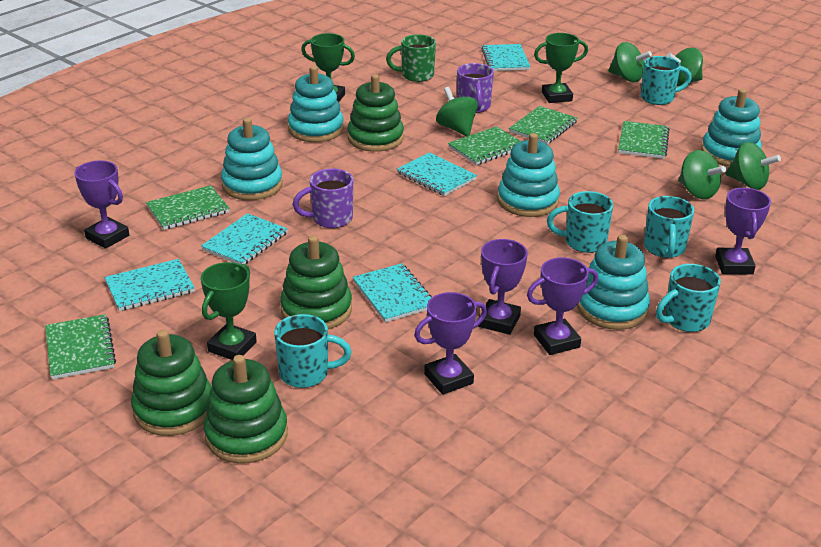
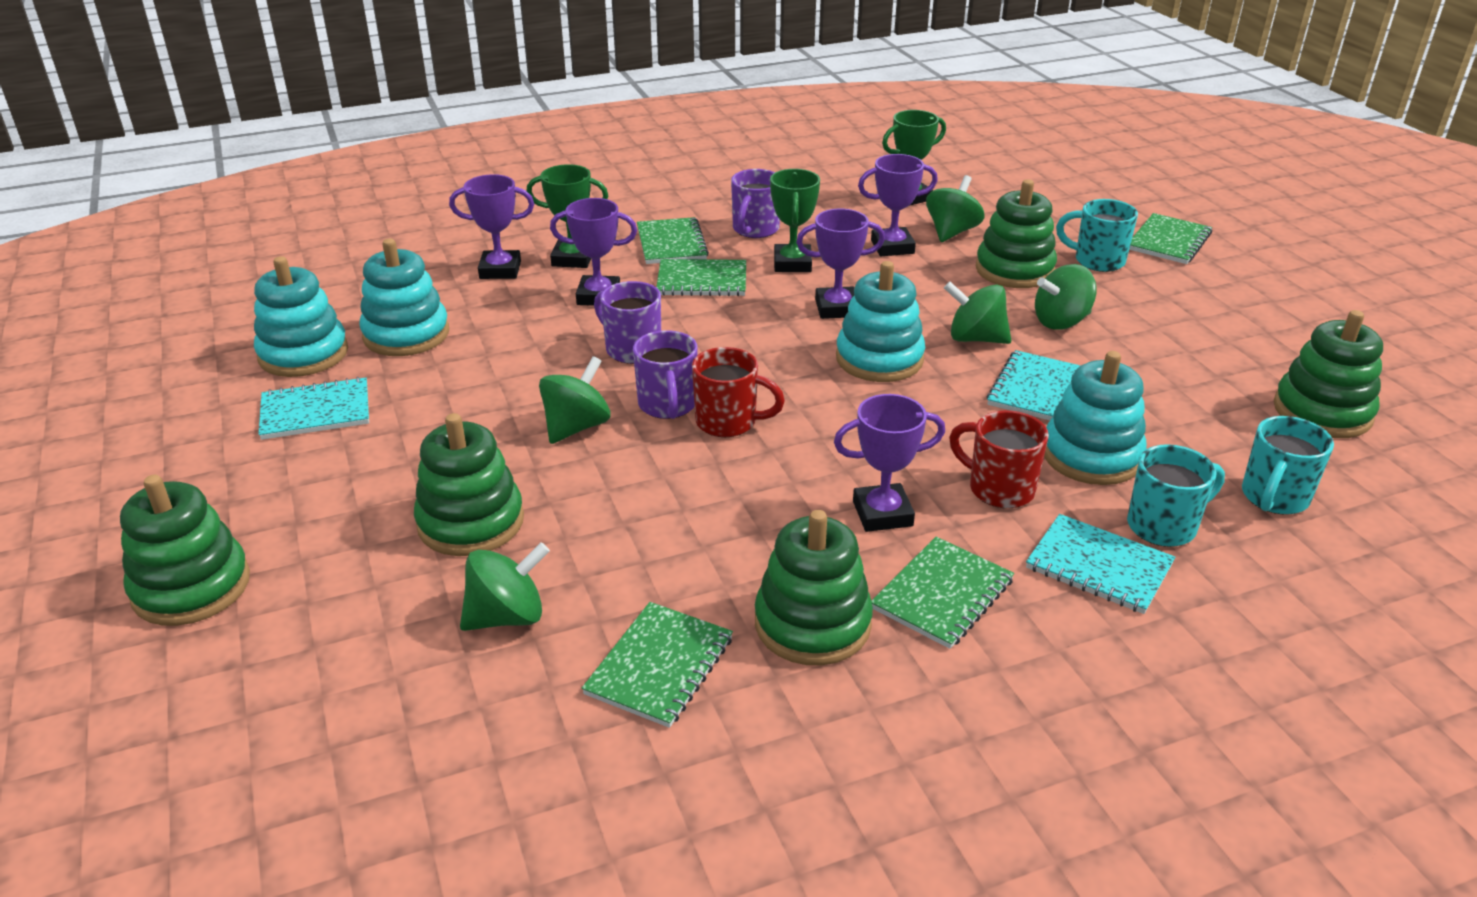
green mug: [386,34,436,82] = 1 -> none = 0
green stacking toy: [131,330,212,436] [204,355,288,464] [280,235,352,329] [347,74,404,152] = 4 -> [120,475,250,626] [414,413,524,556] [755,510,873,665] [976,179,1057,288] [1274,310,1383,438] = 5
purple mug: [292,169,353,228] [457,63,494,113] = 2 -> [594,281,661,364] [633,330,698,419] [731,169,780,238] = 3
red mug: none = 0 -> [692,347,785,437] [949,410,1049,508] = 2
turquoise mug: [274,314,352,388] [547,191,613,253] [640,56,692,105] [644,196,694,258] [656,264,721,332] = 5 -> [1056,199,1138,272] [1127,444,1225,547] [1242,416,1334,515] = 3
turquoise notebook: [105,259,195,311] [201,213,288,264] [352,263,432,323] [397,152,477,196] [481,44,531,71] = 5 -> [258,377,369,440] [987,350,1081,420] [1026,514,1175,614] = 3
turquoise stacking toy: [221,118,283,200] [288,66,344,142] [497,133,560,217] [577,235,650,330] [701,89,762,166] = 5 -> [254,256,348,377] [359,238,449,356] [836,261,925,382] [1044,351,1147,485] = 4

